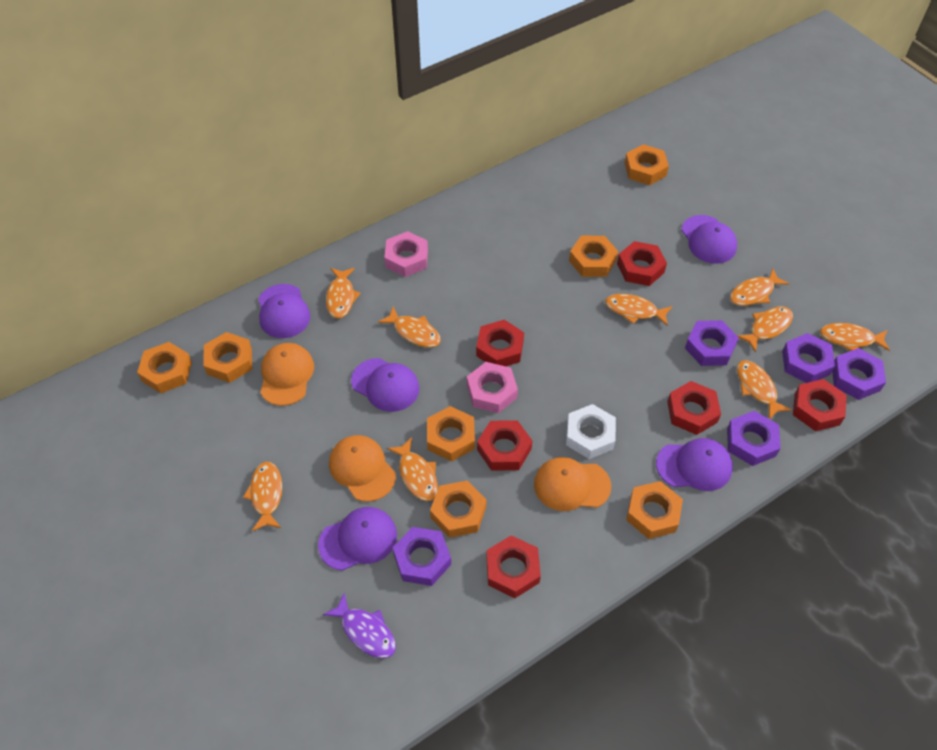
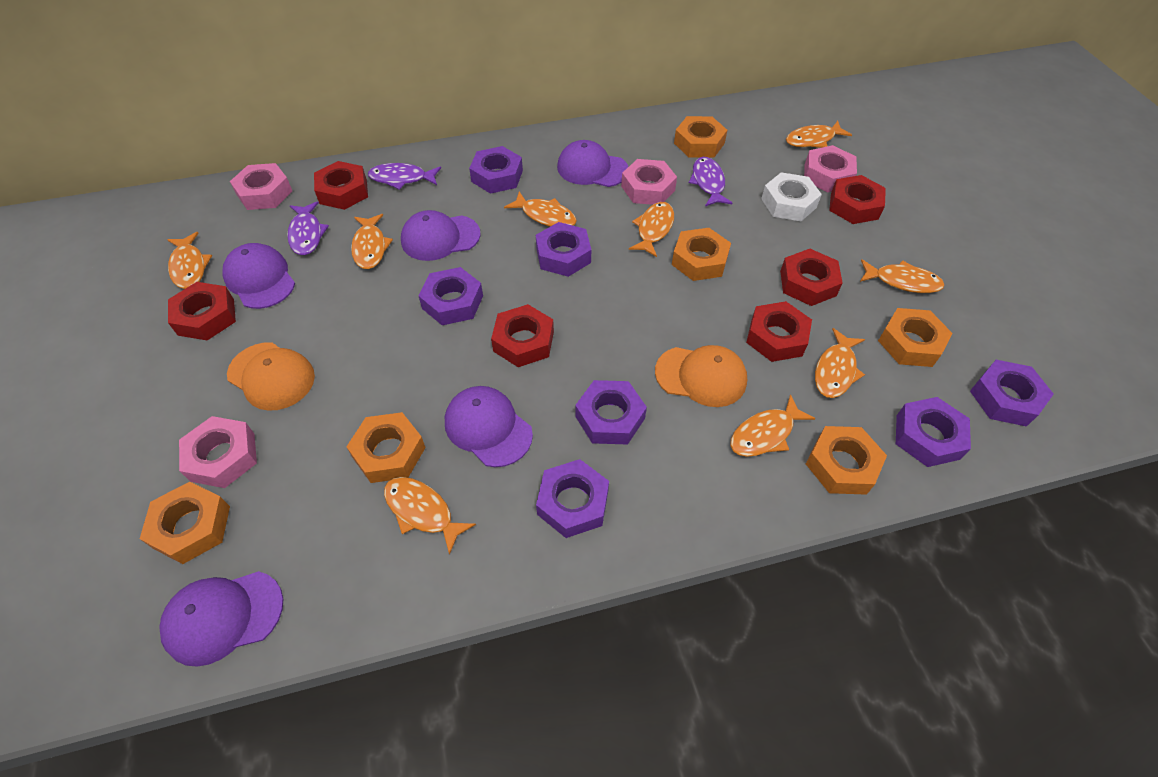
orange cap: [260,343,314,406] [329,435,396,502] [534,457,611,511] = 3 -> [227,342,315,411] [655,345,747,407] = 2
orange nut: [137,342,192,393] [203,332,252,383] [427,406,475,462] [430,481,487,538] [569,236,618,277] [625,144,669,185] [626,481,683,539] = 7 -> [140,482,230,564] [346,412,426,483] [672,228,731,281] [674,116,727,158] [806,426,887,495] [878,308,953,367] = 6
pink nut: [384,231,428,277] [467,362,518,413] = 2 -> [179,416,257,488] [230,163,292,210] [621,159,677,205] [804,145,857,192] = 4
purple fish: [323,593,396,658] = 1 -> [287,201,329,255] [368,163,441,190] [689,157,732,206] = 3
purple nut: [393,527,451,586] [685,320,739,366] [727,411,781,466] [782,333,835,383] [832,348,886,400] = 5 -> [419,267,483,325] [469,146,523,194] [536,222,591,277] [536,459,609,538] [575,380,647,444] [896,397,971,467] [970,360,1054,427] = 7

